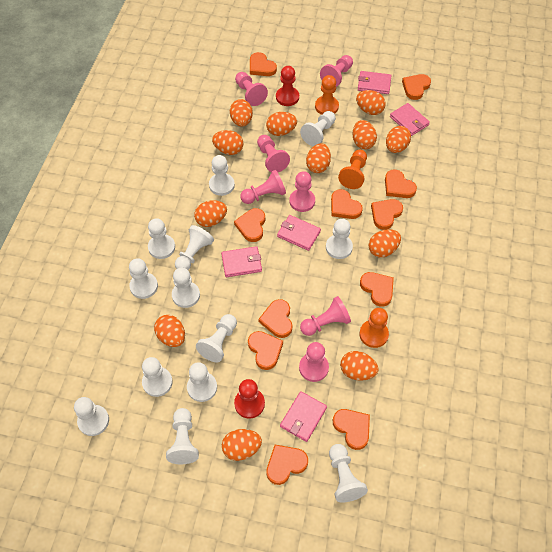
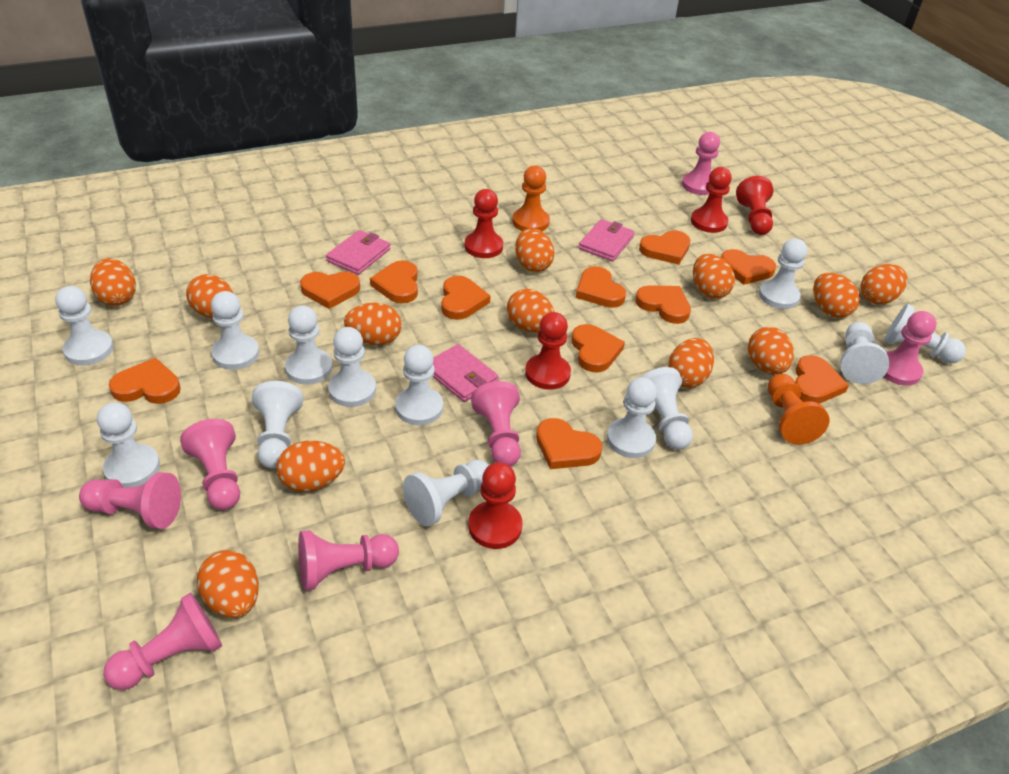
orange pawn: [315,75,339,115] [338,150,367,189] [359,308,389,348] = 3 -> [512,166,550,231] [768,374,830,445] = 2
pink wallet: [221,246,262,277] [277,215,321,251] [280,391,327,442] [358,71,391,94] [390,103,430,136] = 5 -> [326,230,390,275] [432,344,499,402] [579,219,635,261] = 3
red pawn: [234,379,265,419] [276,66,299,106] = 2 -> [464,189,503,258] [468,462,522,549] [525,312,571,390] [691,167,732,233] [736,176,773,235] = 5

